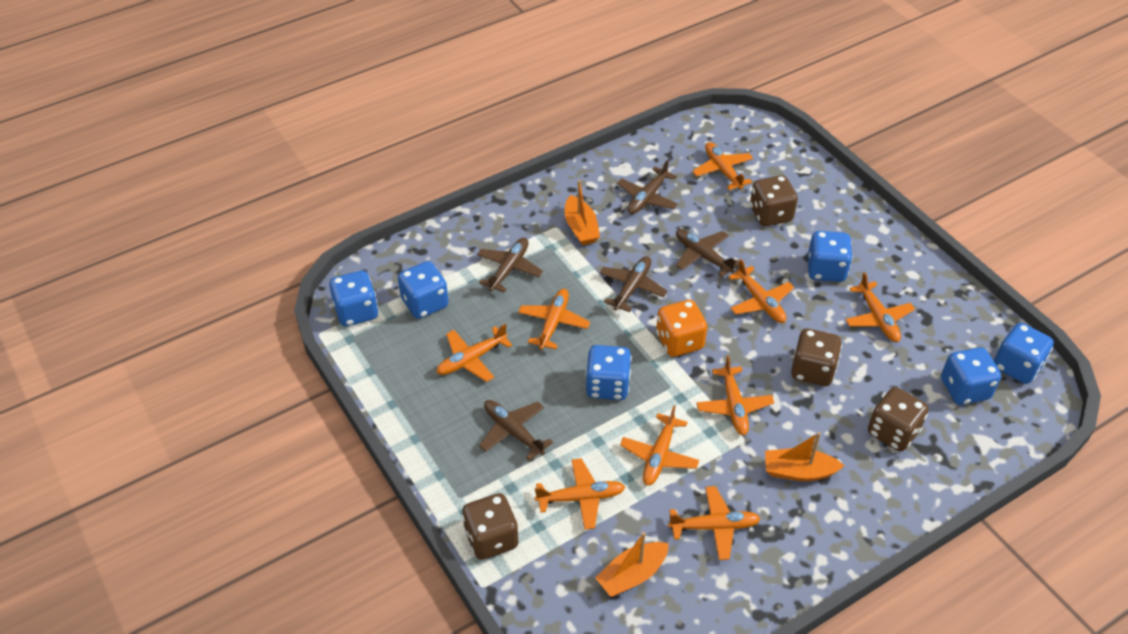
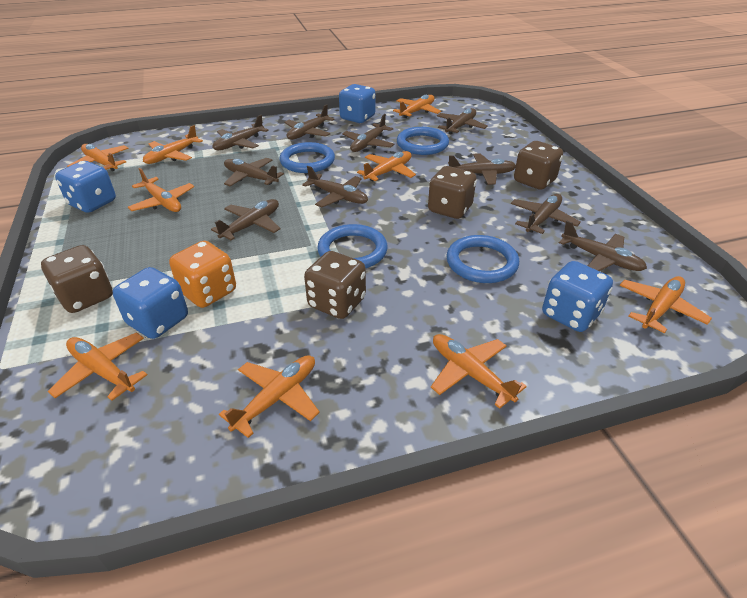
blue dice: [329,271,379,327] [398,261,449,319] [586,345,632,400] [808,231,853,282] [941,347,1001,405] [994,323,1054,384] = 6 -> [55,161,116,213] [113,267,188,339] [339,84,375,123] [542,261,613,332] = 4
blue ring: none = 0 -> [279,142,335,173] [317,224,388,268] [397,127,449,155] [446,235,519,283] = 4
brown plane: [477,238,543,292] [479,400,553,461] [600,256,668,312] [617,159,678,214] [676,229,739,277] = 5 -> [211,199,281,240] [213,115,269,150] [224,158,284,186] [284,104,335,140] [302,166,368,207] [342,114,394,152] [437,108,488,134] [448,153,516,185] [511,194,581,234] [559,221,647,271] = 10
orange boat: [565,180,600,246] [595,532,669,597] [765,432,844,481] = 3 -> none = 0

